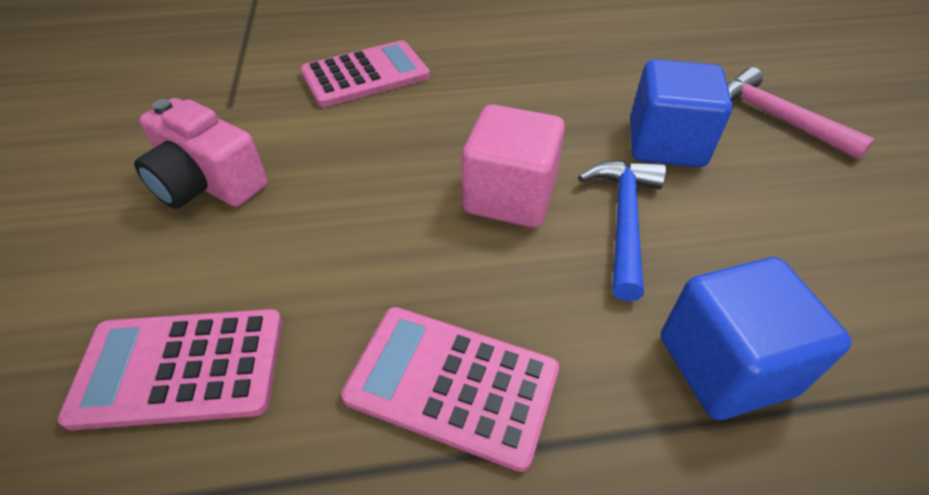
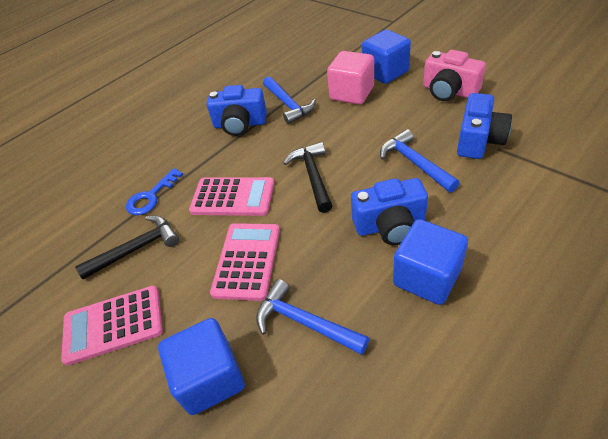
black hammer: none = 0 -> [75,216,179,280] [283,142,332,213] = 2
blue camera: none = 0 -> [207,85,267,136] [351,178,428,245] [457,93,512,159] = 3
blue cube: [630,59,733,167] [661,257,852,420] = 2 -> [158,318,245,415] [362,29,411,84] [393,219,468,305] = 3
blue hammer: [578,160,666,301] = 1 -> [256,279,369,355] [263,76,316,124] [380,129,460,192] = 3
blue key: none = 0 -> [126,168,183,215] = 1
pink hammer: [727,67,875,160] = 1 -> none = 0

